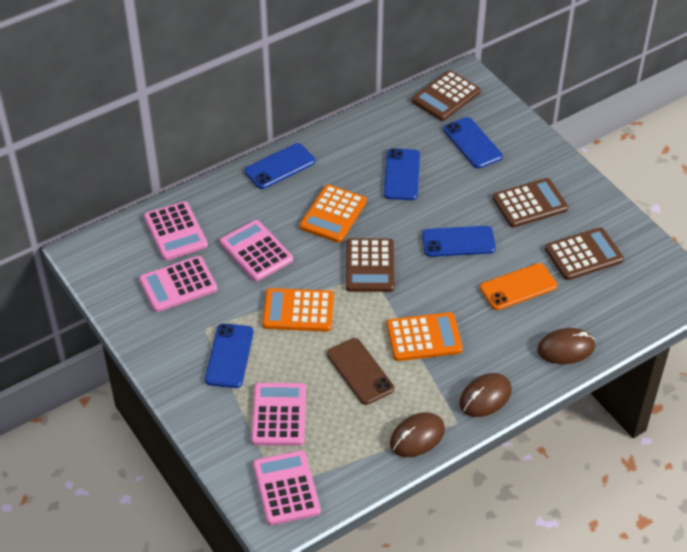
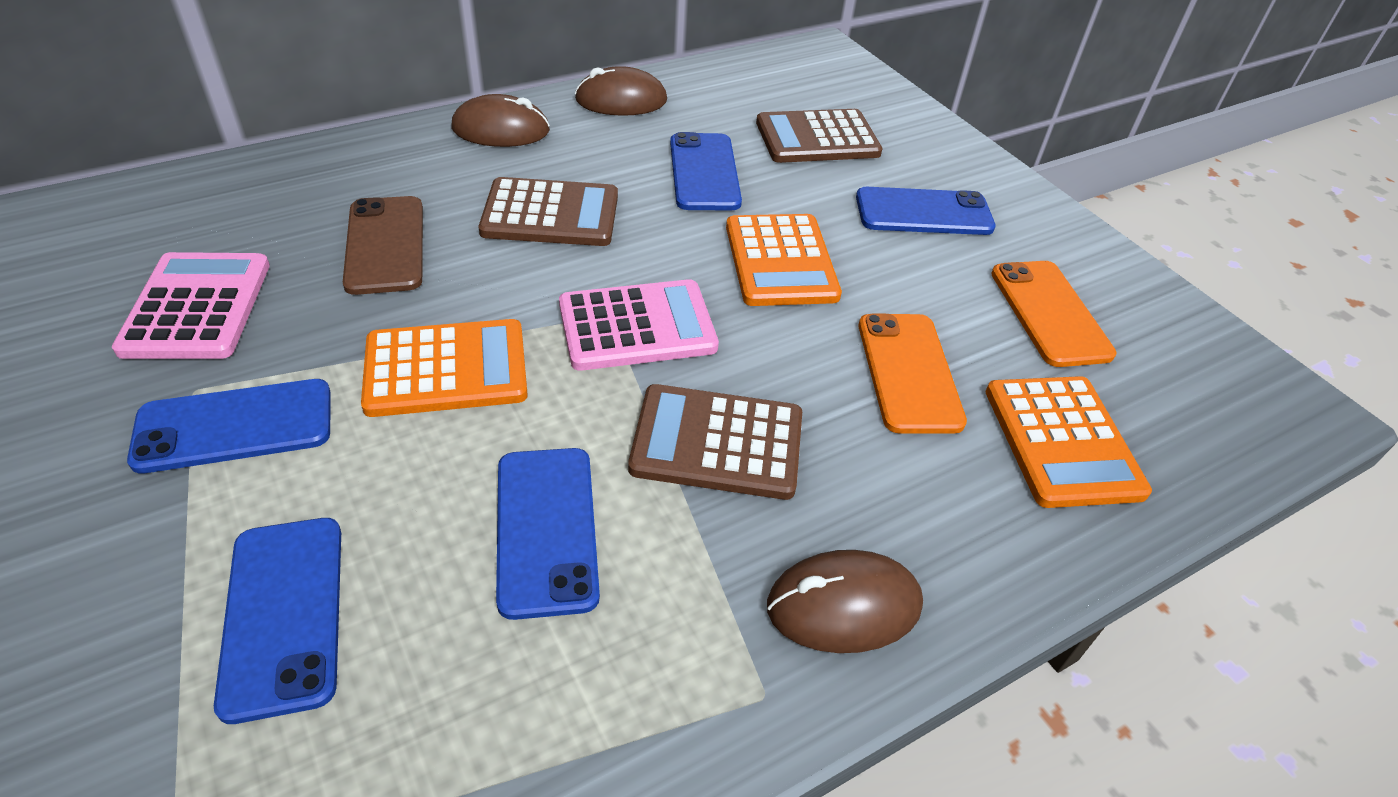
brown calculator: [346,238,394,292] [412,70,481,121] [492,178,568,228] [545,227,624,280] = 4 -> [479,177,618,246] [628,384,802,500] [756,109,883,163] = 3
orange phone: [480,263,557,310] = 1 -> [859,313,967,434] [991,261,1116,367] = 2
pink calculator: [139,256,217,312] [144,201,208,261] [220,220,293,281] [251,383,306,446] [253,450,321,525] = 5 -> [112,252,270,359] [559,279,719,371] = 2

